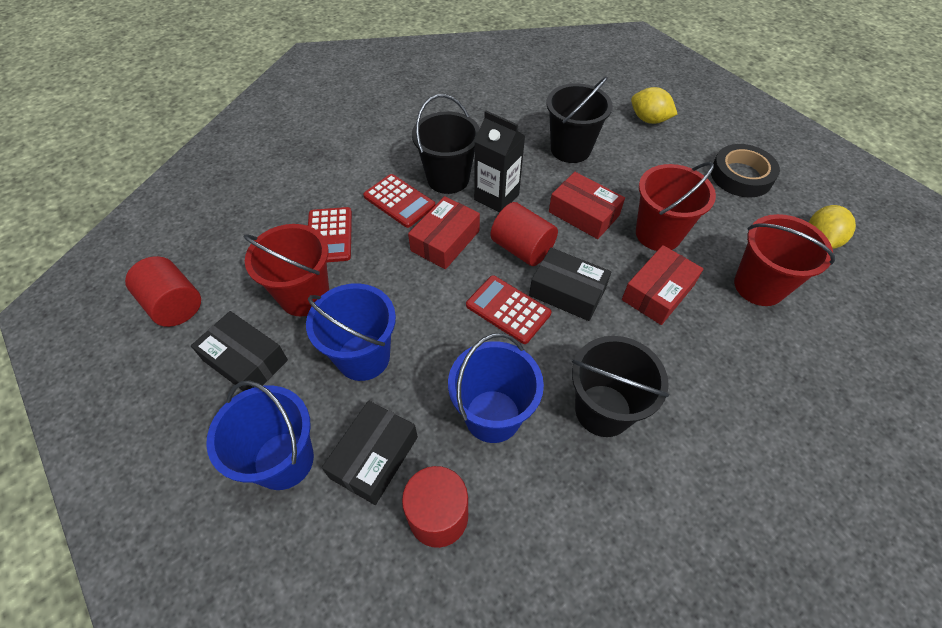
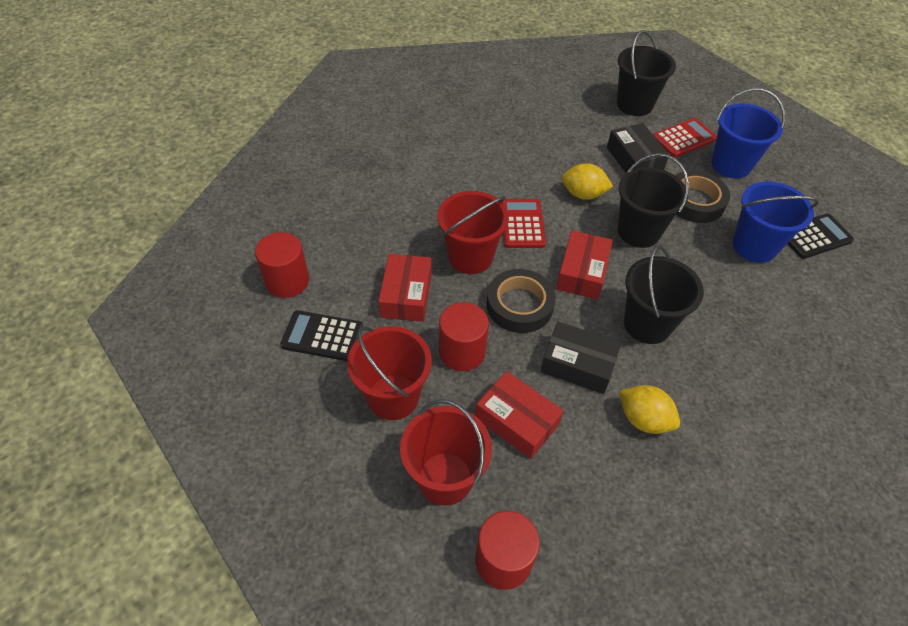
black box: [191,311,288,391] [322,400,418,505] [529,248,611,321] = 3 -> [540,322,621,394] [607,123,669,173] = 2
black calculator: none = 0 -> [280,310,363,361] [788,213,854,259] = 2
black carton: [474,111,525,213] = 1 -> none = 0
black tape: [711,144,780,198] = 1 -> [486,269,556,333] [675,170,730,223] = 2
blue bucket: [206,380,314,490] [306,284,396,381] [448,333,544,443] = 3 -> [711,88,785,179] [732,181,819,263] = 2
red calculator: [308,207,352,262] [363,174,435,228] [466,275,551,344] = 3 -> [502,199,546,248] [653,118,717,157] = 2

